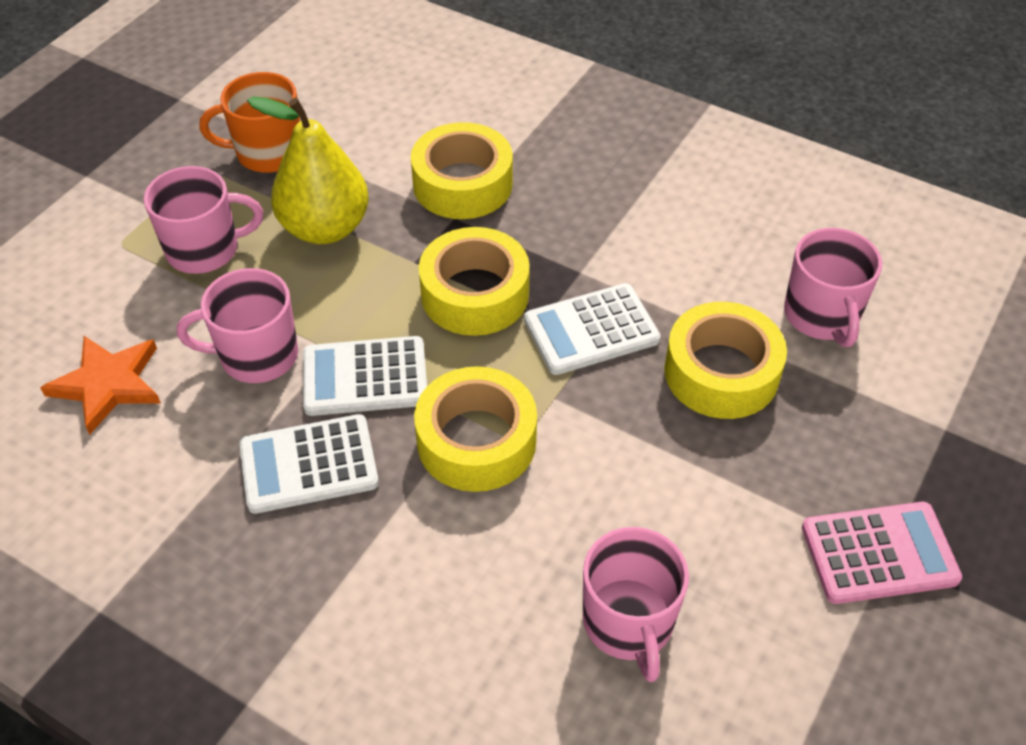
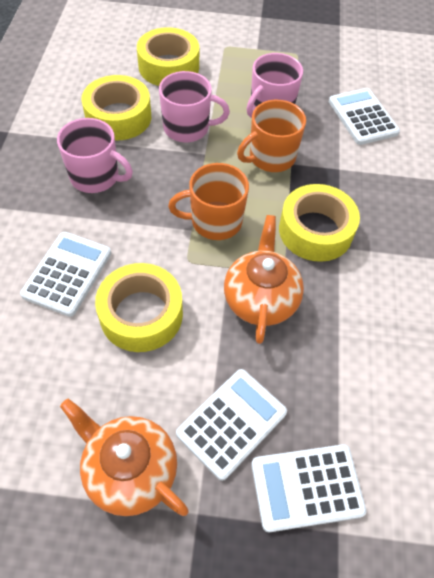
orange mug: [199,72,300,173] = 1 -> [168,163,249,240] [237,100,306,172] = 2
orange star: [40,336,161,435] = 1 -> none = 0
orange teapot: none = 0 -> [60,399,189,516] [224,215,304,344] = 2
pink calculator: [802,502,962,604] = 1 -> none = 0
pink mug: [144,166,263,274] [177,268,298,383] [583,527,689,682] [784,228,882,347] = 4 -> [57,118,133,193] [159,71,230,142] [246,53,303,118] = 3
white calculator: [239,414,379,514] [303,336,427,416] [524,283,661,375] = 3 -> [20,232,111,317] [176,369,287,481] [251,444,366,532] [329,88,400,145] = 4
yellow pear: [247,96,369,244] = 1 -> none = 0

